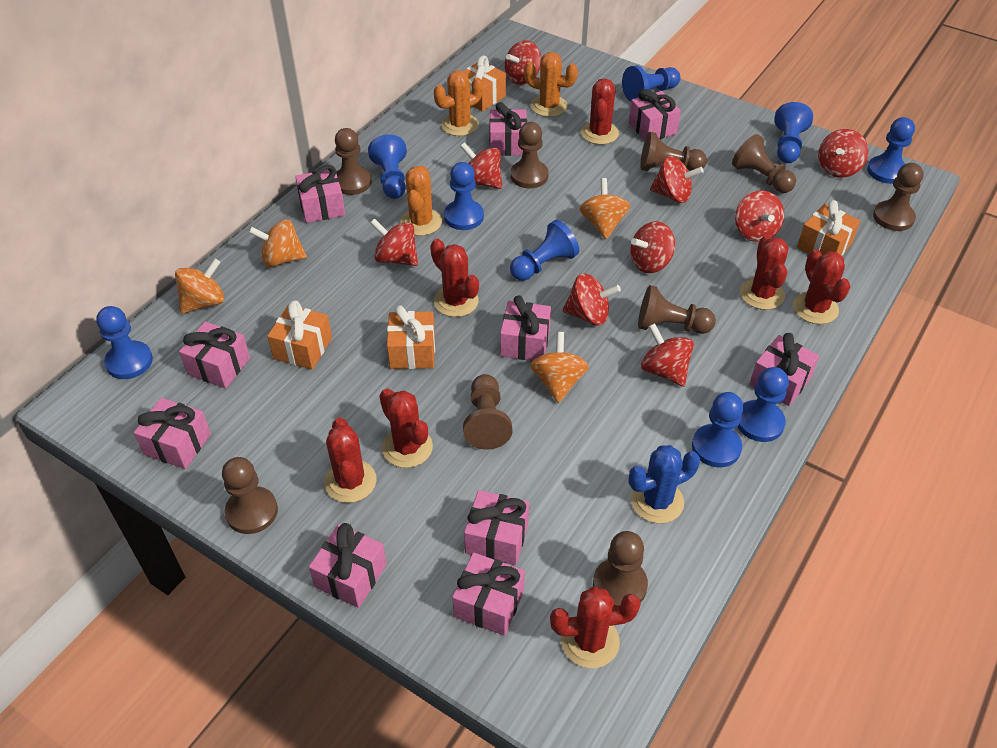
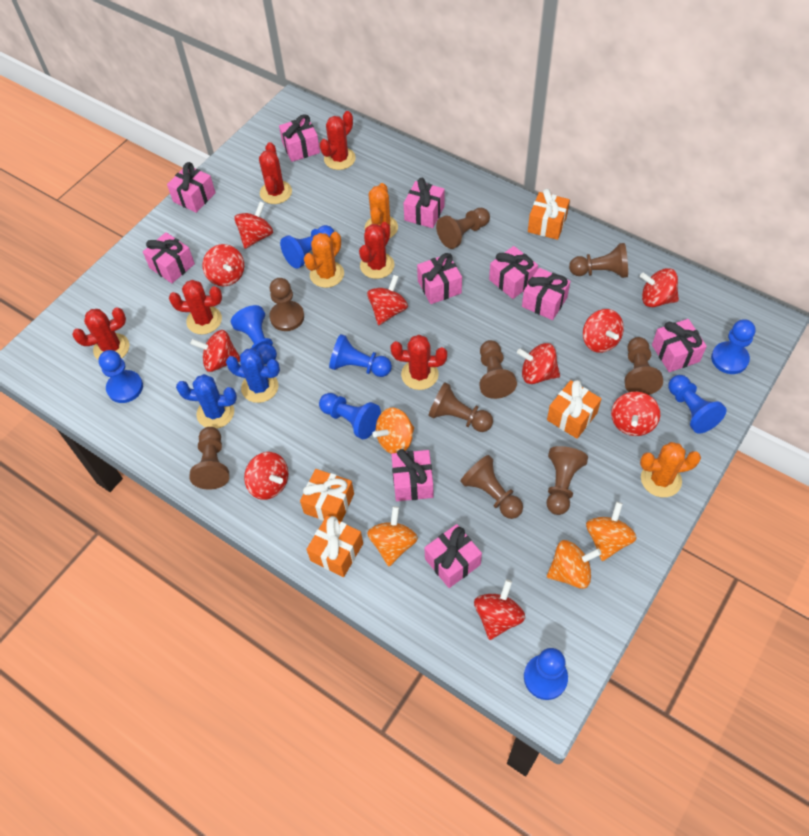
blue cactus: [628,445,700,523] = 1 -> [176,374,237,429] [226,348,280,403] = 2
blue pawn: [96,306,153,379] [368,135,407,199] [444,162,484,230] [510,220,579,281] [622,65,680,102] [692,392,743,467] [737,367,789,442] [774,102,813,163] [867,117,915,184] = 9 -> [98,350,143,403] [231,305,277,365] [280,225,334,269] [319,393,381,439] [329,334,392,377] [524,648,568,700] [668,375,727,434] [711,319,756,374] = 8
red cactus: [324,417,376,503] [379,388,433,468] [430,239,479,317] [550,586,641,668] [581,78,619,145] [740,235,789,310] [793,249,850,324] = 7 -> [72,307,129,359] [169,280,222,334] [259,142,292,204] [320,111,356,170] [359,222,394,279] [391,335,447,390] = 6
red spinning top: [370,218,418,266] [460,142,502,189] [505,40,541,85] [563,274,621,325] [630,221,675,273] [641,323,694,387] [650,156,704,203] [735,191,784,242] [818,129,869,178] = 9 -> [191,330,240,372] [202,244,244,287] [234,202,273,249] [244,452,288,500] [367,275,408,325] [474,580,525,640] [517,343,560,384] [583,309,624,353] [611,392,660,436] [640,268,679,307] = 10

